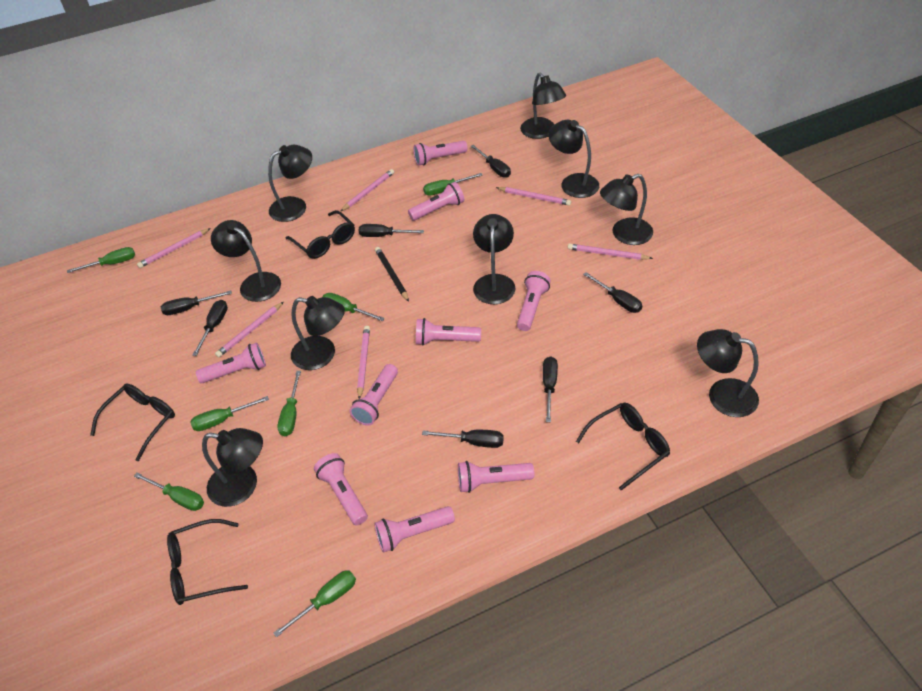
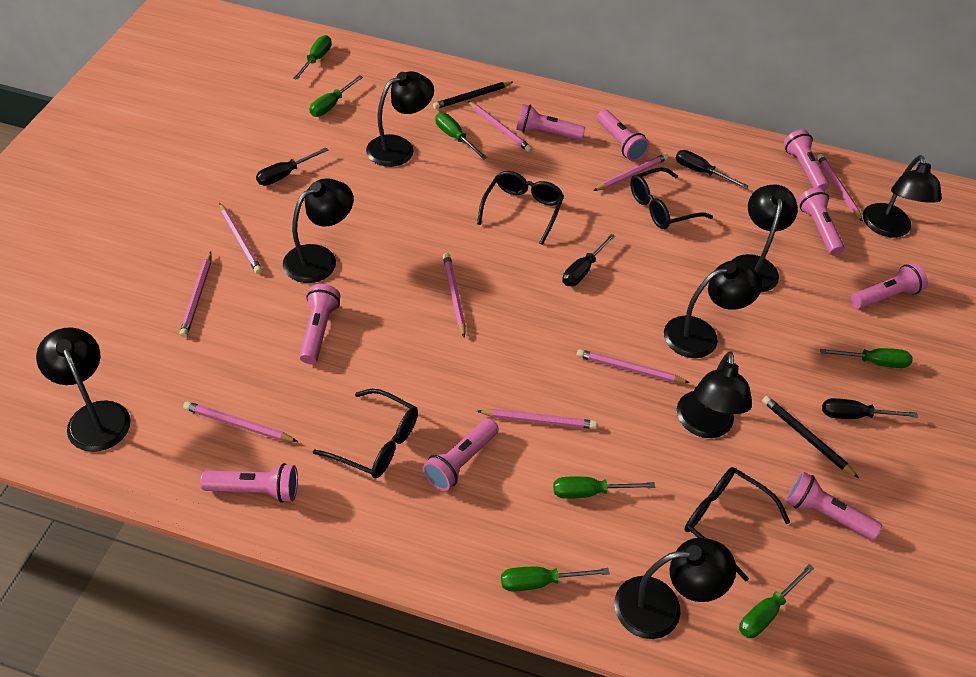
black lamp: [202,428,263,507] [211,220,281,302] [268,145,312,222] [291,296,345,370] [473,214,516,304] [520,73,566,139] [548,120,599,198] [600,174,653,245] [697,329,759,417] = 9 -> [36,327,131,452] [283,178,353,283] [366,71,434,167] [615,538,736,639] [664,261,762,358] [677,351,752,438] [732,184,798,293] [863,155,942,237] = 8
black pencil: [375,247,409,302] = 1 -> [433,81,513,109] [762,396,859,478] = 2
black screwdriver: [161,290,232,315] [192,300,228,356] [359,224,424,237] [422,430,504,448] [471,145,511,178] [543,356,558,422] [583,272,642,313] = 7 -> [256,147,328,186] [562,234,615,286] [676,150,748,188] [822,398,918,419] = 4
pink pencil: [137,228,211,268] [215,302,284,358] [341,169,394,211] [357,326,370,399] [496,187,571,206] [568,243,653,260] = 6 -> [179,251,211,337] [183,401,298,442] [219,203,262,274] [443,253,466,338] [468,101,532,152] [477,409,597,429] [577,349,690,383] [593,154,668,191] [817,154,863,222] = 9

